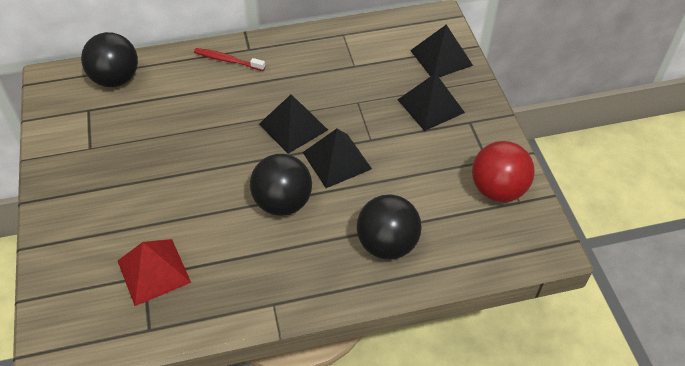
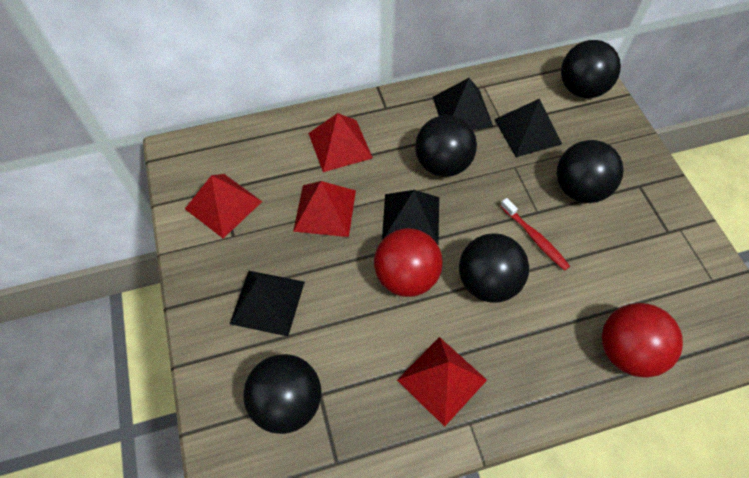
black ball: [81,32,138,87] [250,154,312,216] [356,194,422,259] = 3 -> [243,354,322,434] [415,115,477,177] [459,233,529,303] [557,140,624,203] [561,40,621,98] = 5
red ball: [472,141,535,202] = 1 -> [374,228,443,297] [602,303,683,378] = 2
red pyramid: [118,239,191,306] = 1 -> [185,174,262,238] [293,181,356,237] [308,113,373,172] [397,337,487,427] = 4

